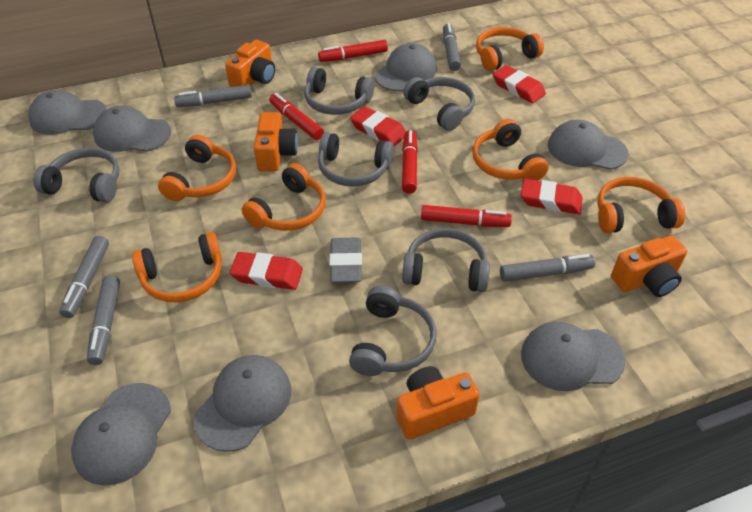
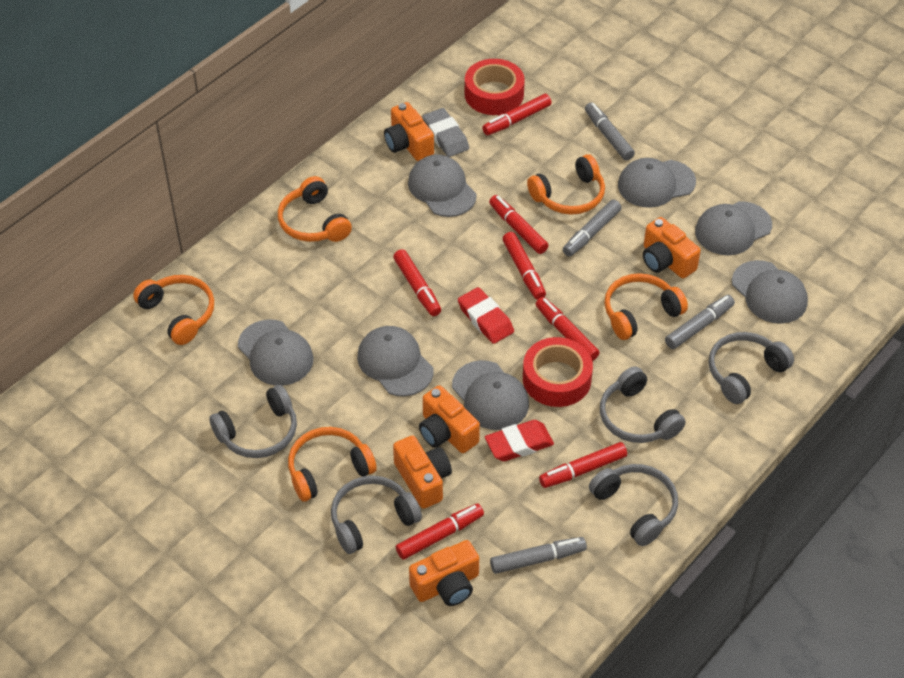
grey headphones: [33,148,119,203] [304,67,374,115] [318,132,394,187] [349,286,437,376] [402,228,490,292] [403,77,475,131] = 6 -> [209,385,297,458] [331,476,422,554] [589,464,678,546] [600,366,686,443] [709,332,794,404] = 5
grey marker: [59,236,109,318] [87,275,120,365] [174,85,252,107] [443,23,461,71] [500,254,595,282] = 5 -> [490,537,587,574] [563,200,621,257] [585,102,635,161] [665,295,735,349] = 4
orange camera: [225,40,275,87] [254,112,298,171] [397,366,480,440] [611,235,687,297] = 4 -> [384,102,434,161] [393,435,452,509] [409,540,479,606] [419,385,480,453] [643,217,701,278] = 5
orange headphones: [132,232,222,302] [158,135,236,201] [242,163,326,231] [472,119,549,181] [476,27,544,71] [597,177,685,233] = 6 -> [133,275,214,345] [278,176,352,242] [288,427,377,501] [527,154,605,215] [604,273,688,340] = 5
red eraser: [230,252,303,290] [350,106,406,146] [493,65,546,103] [521,179,582,214] = 4 -> [458,287,514,344] [485,420,554,461] = 2
red marker: [269,93,324,140] [318,40,388,62] [402,130,418,194] [421,205,512,227] = 4 -> [393,249,441,316] [396,503,484,560] [482,94,551,135] [489,195,549,254] [503,232,546,300] [536,297,599,361] [539,442,627,488] = 7
red tape: none = 0 -> [465,59,525,115] [523,337,593,407] = 2

